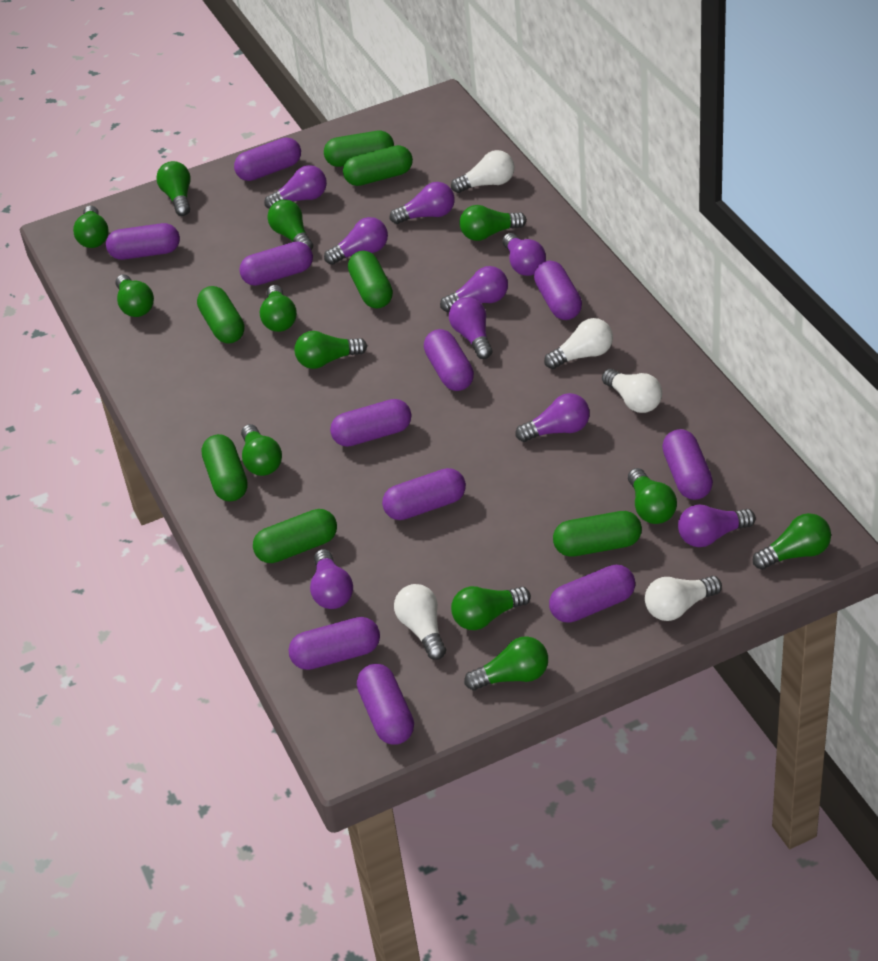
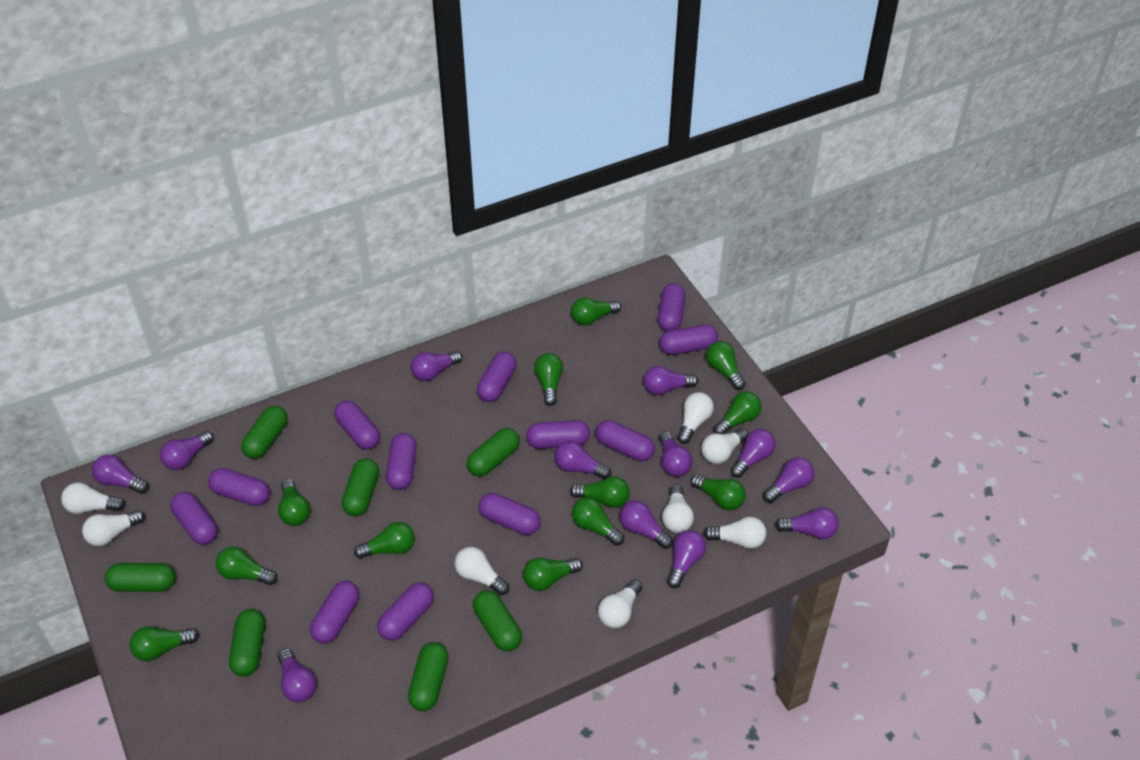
purple capsule: [106,223,180,260] [234,137,301,181] [239,241,313,286] [289,617,380,670] [330,399,412,447] [357,664,414,745] [382,468,466,520] [424,329,474,391] [534,261,582,320] [549,565,635,623] [662,429,713,500] = 11 -> [170,492,218,545] [208,468,270,506] [310,581,360,644] [334,400,380,449] [377,582,434,641] [386,433,417,490] [477,352,517,402] [479,493,541,535] [526,420,590,449] [596,420,655,461] [658,283,685,332] [659,324,718,355] = 12
purple light bulb: [264,165,327,209] [310,549,353,609] [324,217,388,265] [390,182,455,224] [440,266,508,312] [449,297,493,359] [502,233,546,276] [516,393,590,442] [678,505,756,547] = 9 -> [92,454,149,494] [160,431,213,470] [278,648,317,702] [411,351,463,381] [555,441,611,479] [620,501,673,549] [643,366,698,395] [659,431,692,477] [667,530,706,588] [730,429,776,478] [763,457,814,503] [775,507,839,539] = 12
white light bulb: [394,584,446,660] [451,150,514,193] [544,318,613,369] [602,369,662,413] [645,576,722,621] = 5 -> [61,482,125,514] [82,510,145,546] [455,547,509,595] [598,579,642,628] [662,484,694,533] [677,392,714,444] [701,428,748,464] [703,517,766,549] = 8

